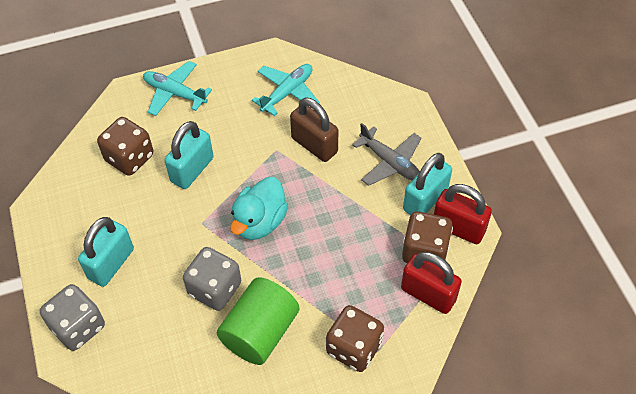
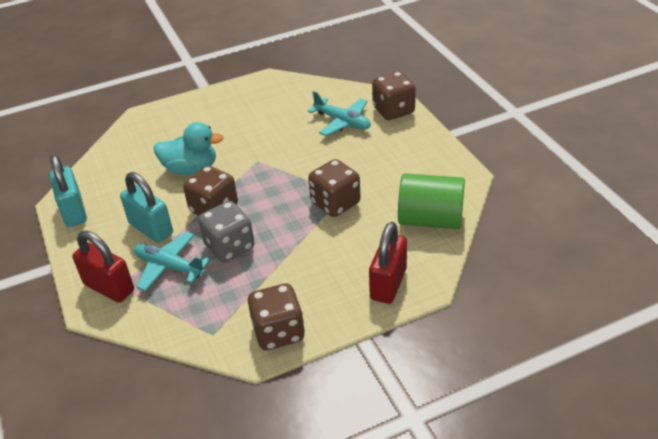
brown dice: [97,117,153,176] [326,305,384,372] [402,211,453,263] = 3 -> [183,166,238,216] [248,283,305,350] [308,159,361,217] [372,72,416,120] = 4
brown padlock: [290,98,338,162] = 1 -> none = 0
grey dice: [40,284,105,351] [183,247,241,311] = 2 -> [198,201,254,262] = 1
grey plane: [352,123,422,186] = 1 -> none = 0
turquoise padlock: [78,217,134,287] [164,121,214,189] [403,153,452,215] = 3 -> [50,155,87,227] [120,172,173,243] = 2

